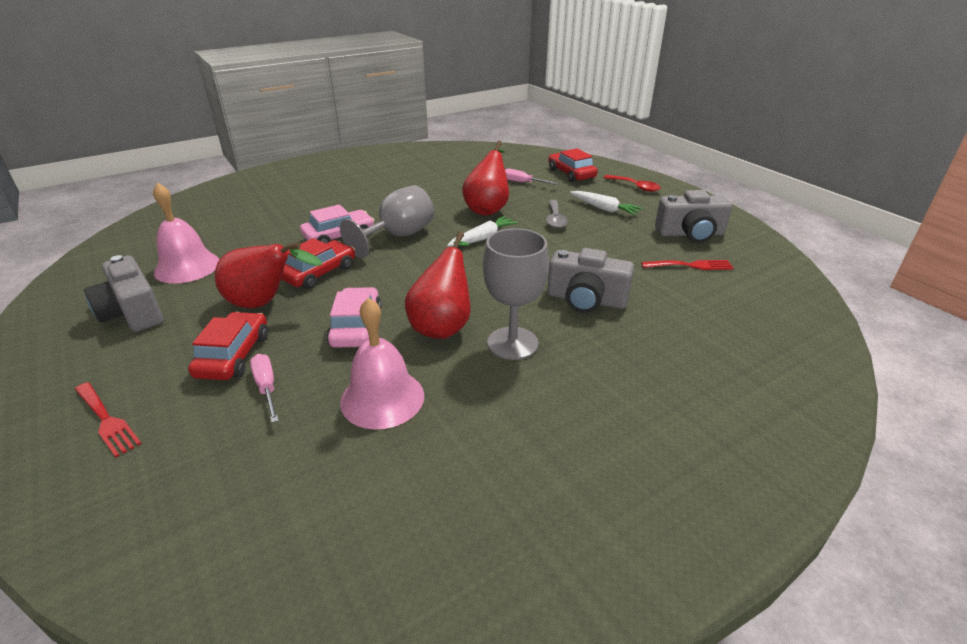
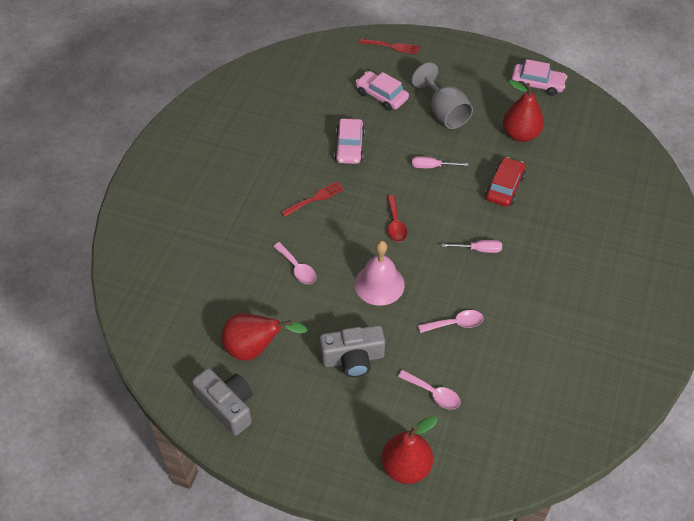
grey camera: [84,255,163,332] [547,248,634,313] [655,190,732,243] = 3 -> [192,368,253,436] [319,325,385,377] = 2
grey goblet: [340,185,434,258] [483,228,549,360] = 2 -> [412,62,473,129] = 1
grey spoon: [546,200,568,228] = 1 -> none = 0
pink bell: [153,183,220,284] [340,298,424,429] = 2 -> [355,241,405,306] = 1
pink car: [300,204,375,244] [327,287,381,348] = 2 -> [334,118,365,164] [356,71,409,111] [511,59,567,96] = 3
pink spoon: none = 0 -> [273,242,316,284] [398,370,461,409] [418,310,483,333] = 3
red car: [188,312,268,380] [281,238,355,289] [548,148,598,182] = 3 -> [485,157,525,207] = 1
white carrot: [447,216,518,247] [570,191,643,216] = 2 -> none = 0

